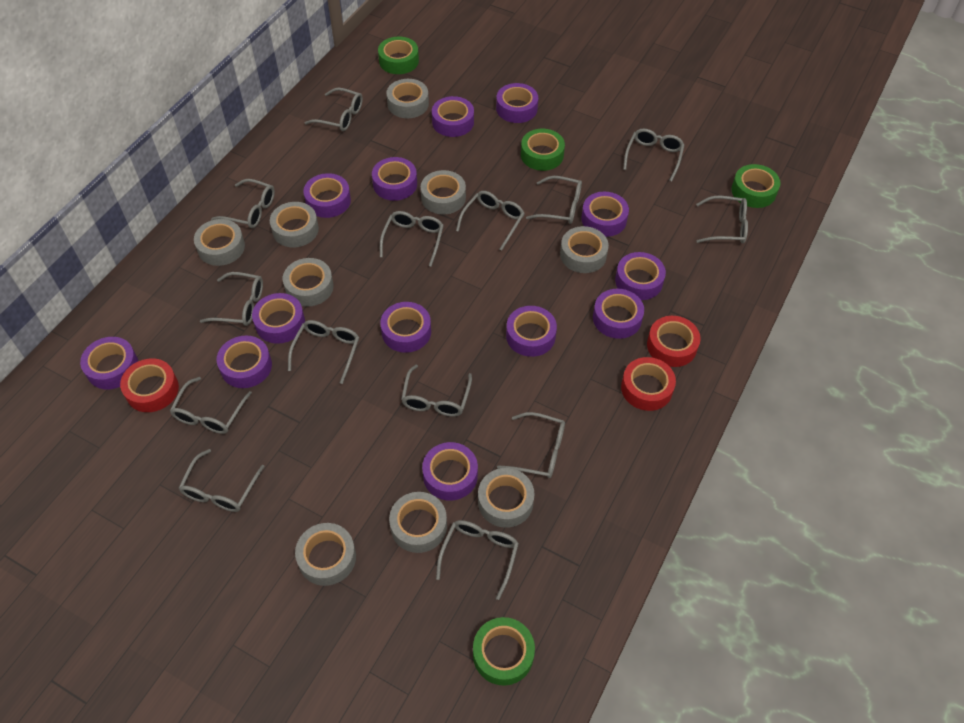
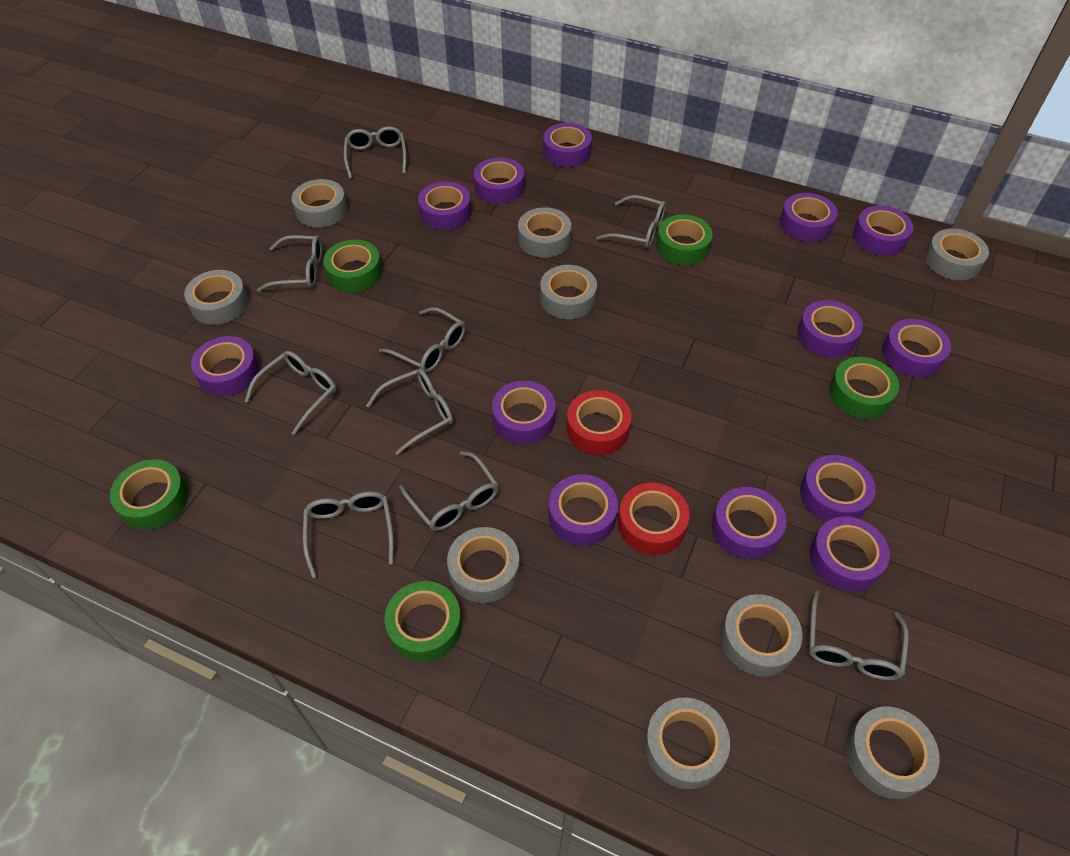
green tape: [378,36,419,74] [473,617,535,686] [521,129,565,171] [731,164,780,208] = 4 -> [110,459,188,530] [323,240,382,292] [385,581,462,662] [656,214,713,265] [829,357,899,419] = 5
grey glasses: [170,377,252,434] [179,449,265,512] [200,272,263,326] [211,179,275,228] [288,320,359,384] [305,88,363,131] [380,211,444,267] [401,365,472,417] [436,520,519,600] [456,191,525,251] [497,412,565,478] [526,176,582,224] [623,129,684,182] [696,196,748,244] = 14 -> [245,351,336,435] [257,235,322,292] [303,491,394,578] [344,126,406,179] [366,369,453,455] [379,307,466,373] [399,451,498,531] [596,195,666,248] [809,591,909,680] = 9
red tape: [120,358,179,412] [621,357,676,411] [647,316,701,367] = 3 -> [567,390,631,455] [618,483,689,555] = 2

